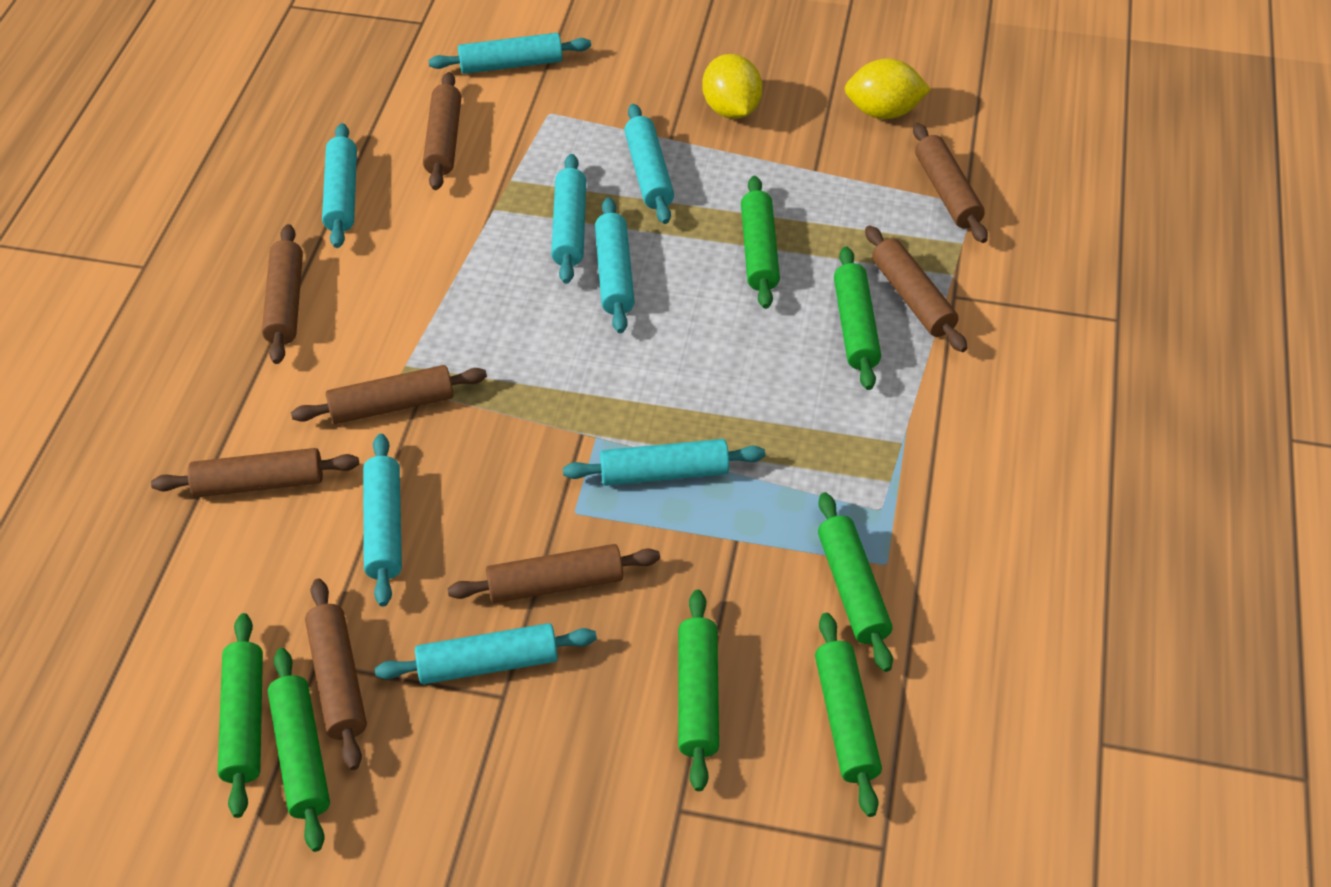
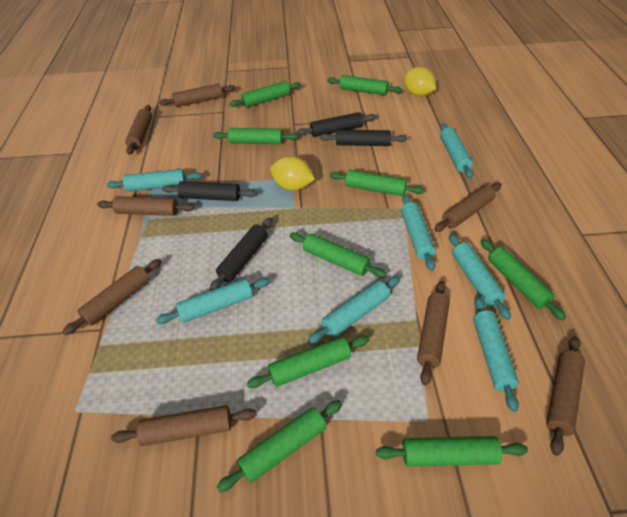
black rolling pin: none = 0 -> [162,181,257,201] [209,217,273,291] [296,112,376,137] [320,130,407,146] = 4
green rolling pin: [218,613,263,818] [267,648,330,852] [678,589,719,791] [741,176,780,309] [815,613,882,817] [818,492,893,672] [834,246,881,390] = 7 -> [213,128,298,144] [217,400,342,492] [229,81,301,107] [247,336,369,388] [290,233,387,278] [327,75,402,95] [329,170,424,196] [376,436,528,467] [480,239,566,320] = 9
turquoise rolling pin: [322,123,357,248] [363,434,402,607] [375,623,597,684] [428,33,591,74] [551,154,586,284] [563,439,765,486] [595,198,635,333] [624,104,674,224] = 8 -> [107,169,202,192] [156,278,270,324] [308,276,400,344] [401,195,436,271] [440,123,473,179] [449,234,511,320] [473,296,519,412] = 7

